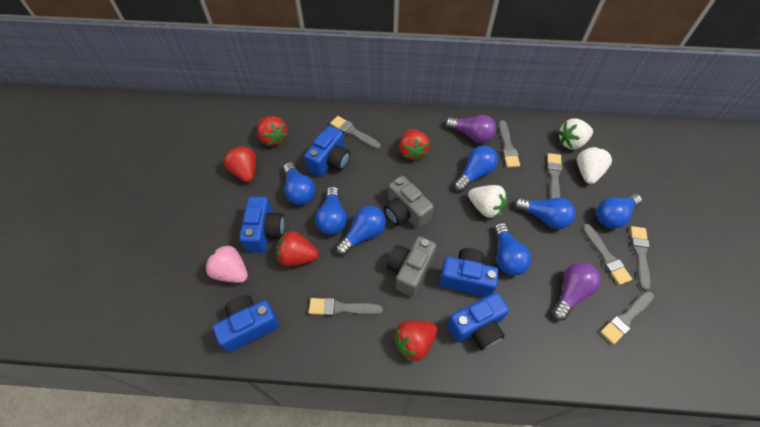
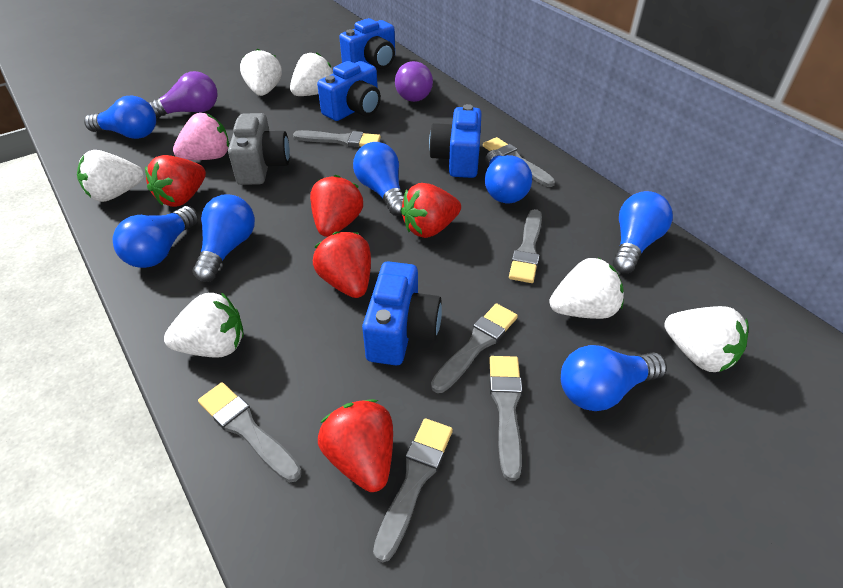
blue camera: [213,295,279,352] [239,196,285,253] [304,126,350,177] [439,248,499,297] [447,292,509,350] = 5 -> [317,61,381,121] [339,18,395,69] [362,261,442,365] [429,104,482,178] = 4
grey camera: [384,176,434,229] [387,236,436,297] = 2 -> [228,113,290,185] = 1
white strawberry: [468,185,507,218] [558,118,593,149] [577,147,612,184] = 3 -> [77,150,144,202] [164,292,244,358] [240,48,282,96] [290,52,333,96] [550,258,624,319] [664,306,748,372] = 6

